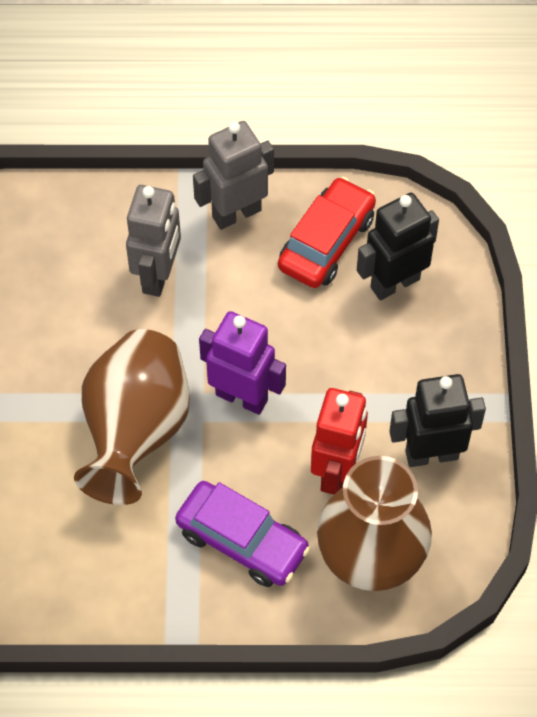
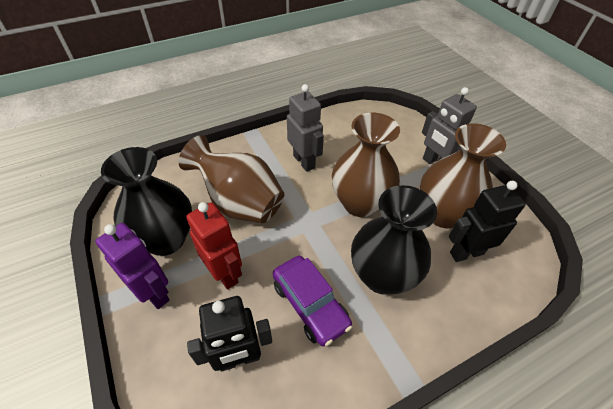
black vase: none = 0 -> [101,147,192,256] [351,185,437,295] = 2
brown vase: [74,329,190,505] [317,456,432,591] = 2 -> [178,135,284,223] [332,113,400,217] [420,123,506,228] = 3
red car: [278,177,376,288] = 1 -> none = 0

